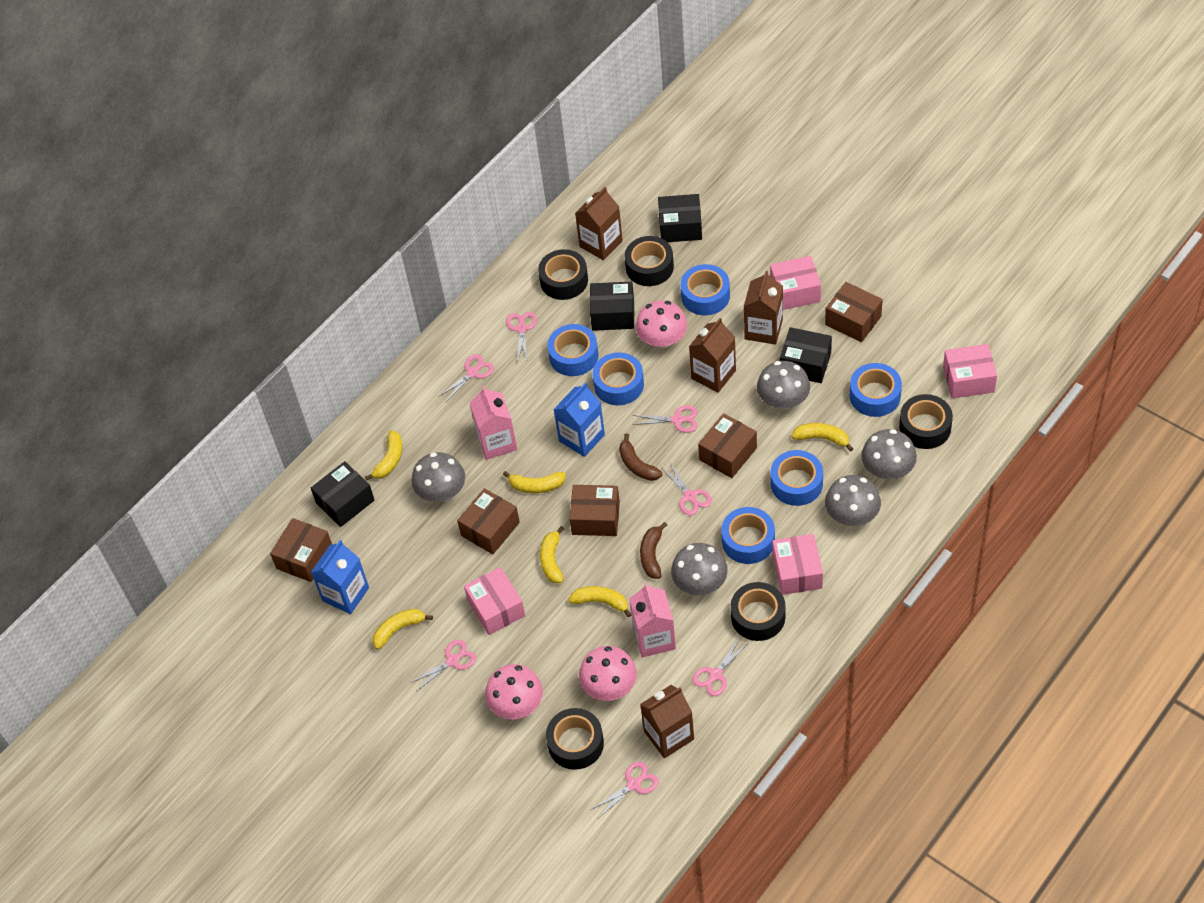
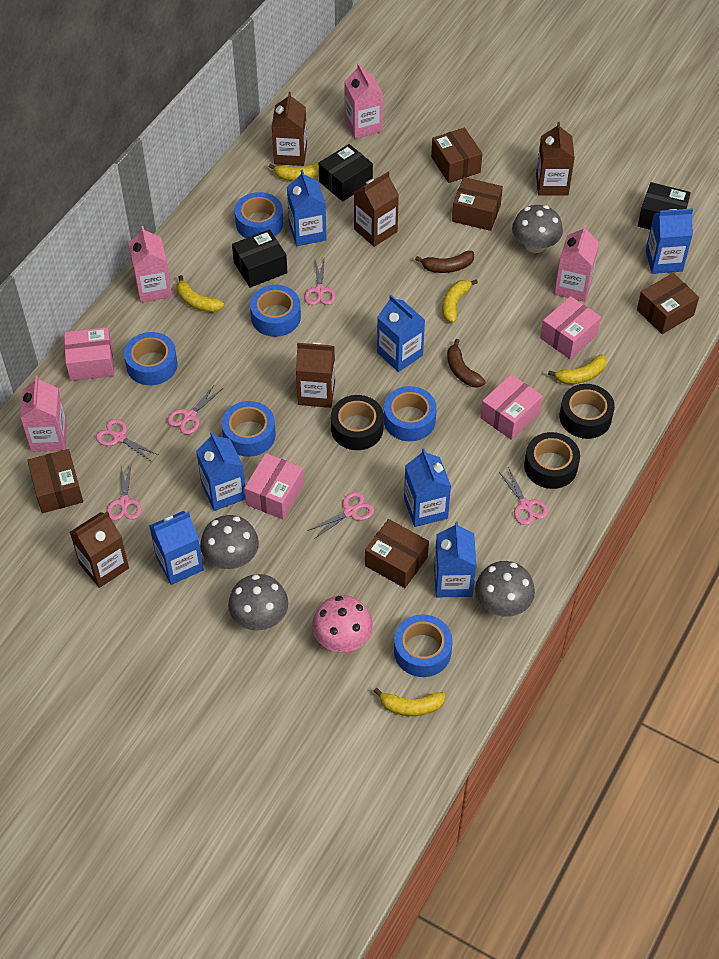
black box: [311,461,375,527] [590,282,634,331] [658,194,702,242] [780,327,832,383] = 4 -> [232,229,287,288] [319,144,373,202] [638,182,691,230] = 3
black tape: [538,249,588,300] [546,708,604,770] [625,236,674,286] [731,582,786,641] [899,394,953,449] = 5 -> [331,395,384,450] [524,432,580,489] [560,384,615,439] = 3
blue carton: [311,540,369,614] [553,382,605,457] = 2 -> [149,511,204,585] [196,432,245,511] [287,170,327,246] [377,295,425,372] [404,448,451,527] [434,522,477,597] [646,208,693,274] = 7
brown carton: [575,187,623,260] [640,685,694,758] [689,318,736,393] [744,271,783,345] = 4 -> [70,511,129,588] [272,92,307,166] [296,342,335,408] [354,172,399,247] [536,122,575,196] = 5
grey mushroom: [412,452,465,502] [671,543,728,595] [757,361,810,410] [825,475,881,526] [861,429,917,479] = 5 -> [200,515,259,569] [228,574,288,630] [475,561,535,617] [512,205,563,253] = 4
pink carton: [470,386,517,460] [629,583,676,657] = 2 -> [20,376,67,452] [129,226,172,303] [344,63,383,139] [554,225,599,302] = 4
pink mushroom: [485,664,543,719] [579,646,637,701] [636,300,687,349] = 3 -> [312,595,373,652] = 1
pink scissors: [410,640,476,691] [438,354,494,402] [506,312,537,363] [591,762,659,818] [633,405,698,433] [661,462,712,516] [693,637,749,696] = 7 -> [96,419,159,462] [107,462,141,520] [167,384,222,434] [304,257,336,305] [308,492,374,539] [498,467,548,525] = 6
yellow banana: [365,430,402,481] [372,609,433,650] [503,471,566,493] [540,526,564,583] [569,586,631,617] [791,423,853,452] = 6 -> [177,275,224,312] [269,162,319,181] [373,688,446,716] [442,279,478,323] [548,354,607,384] = 5

